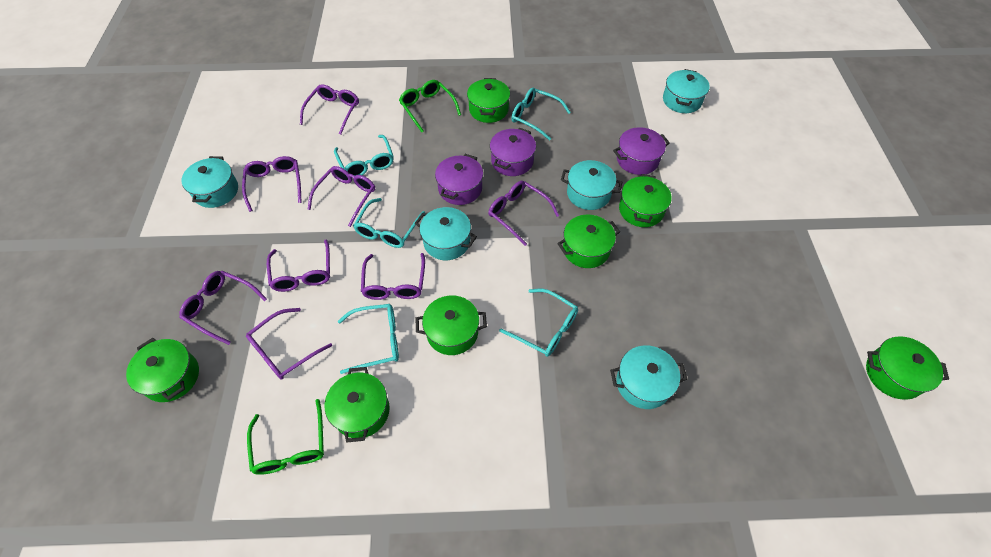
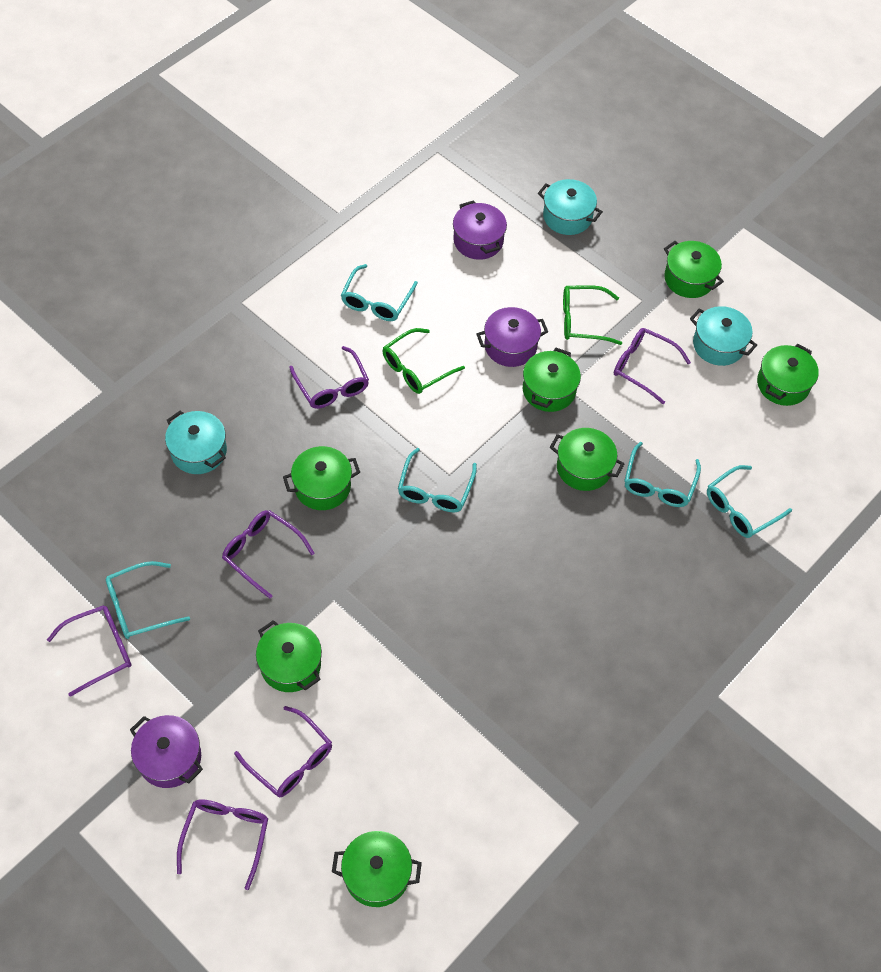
purple glasses: [179,271,267,345] [242,156,302,212] [246,308,332,380] [267,240,330,292] [300,84,359,135] [307,166,375,227] [361,253,425,300] [488,181,559,246] = 8 -> [47,605,131,697] [177,799,268,890] [222,510,315,599] [234,706,332,797] [289,346,369,409] [614,328,691,404] = 6
turquoise pot: [181,156,238,208] [415,207,477,260] [561,160,622,210] [610,345,688,409] [663,69,710,113] = 5 -> [165,411,227,474] [538,179,603,235] [690,306,757,366] = 3

